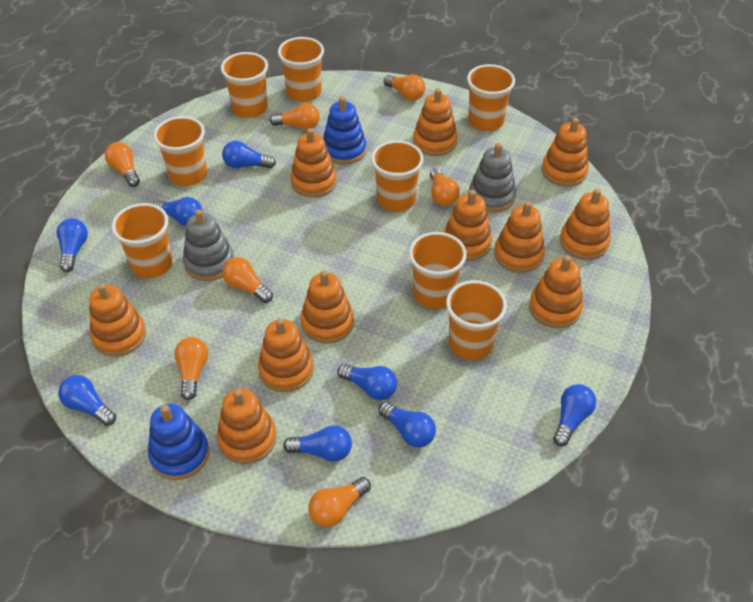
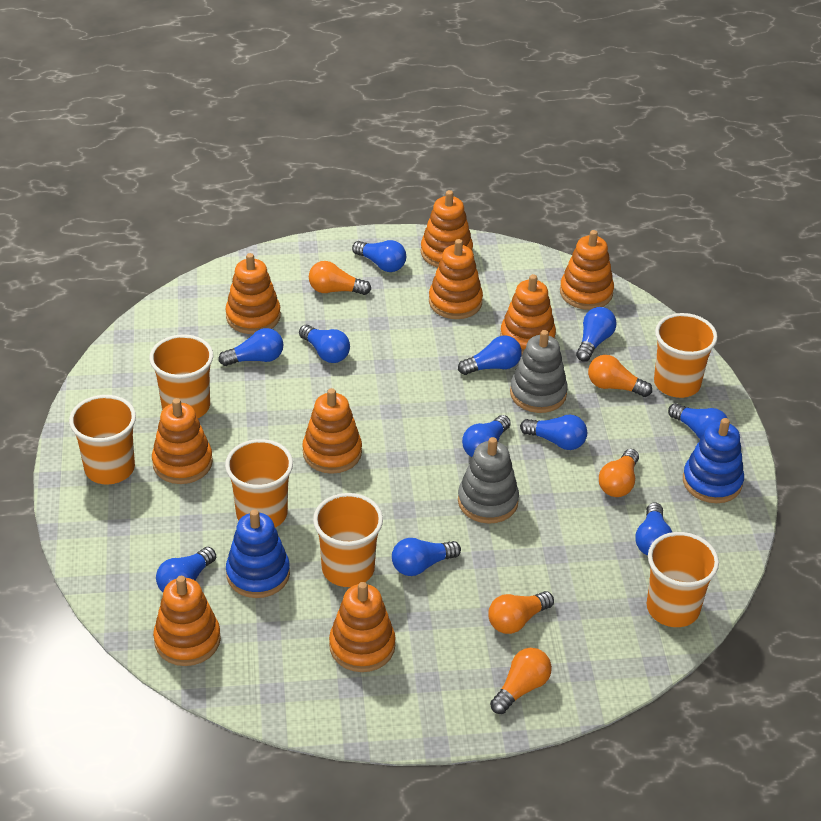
blue light bulb: [56,218,88,272] [58,375,116,426] [154,197,203,226] [222,141,276,168] [283,425,352,462] [337,364,397,400] [378,402,436,448] [553,384,596,446] = 8 -> [156,547,216,592] [218,328,283,366] [299,325,350,363] [352,240,406,272] [392,538,461,576] [458,336,522,375] [462,415,511,457] [520,415,587,450] [576,307,617,362] [635,503,672,555] [668,403,728,439] = 11
orange cup: [112,203,173,278] [153,116,207,186] [221,52,268,118] [278,37,324,102] [371,140,424,212] [409,232,467,309] [446,280,507,360] [467,64,515,131] = 8 -> [69,395,136,485] [149,334,213,418] [225,439,293,528] [313,493,383,587] [647,532,719,627] [654,313,718,398] = 6
orange light bulb: [105,142,140,187] [174,337,208,400] [222,257,273,303] [270,103,320,130] [308,477,371,527] [384,75,425,101] [430,168,460,206] = 7 -> [309,261,371,295] [488,591,554,634] [490,648,552,714] [588,355,652,397] [599,449,639,497] = 5
orange stacking toy: [89,283,146,357] [217,388,277,464] [258,318,314,392] [290,128,337,198] [301,270,354,344] [413,88,457,156] [444,190,492,261] [494,201,545,273] [529,255,583,328] [542,118,589,187] [560,189,611,260] = 11 -> [152,398,213,484] [153,576,221,666] [225,253,281,334] [303,388,362,474] [329,582,396,672] [421,190,473,267] [429,239,483,319] [500,274,556,355] [560,230,614,310] = 9

